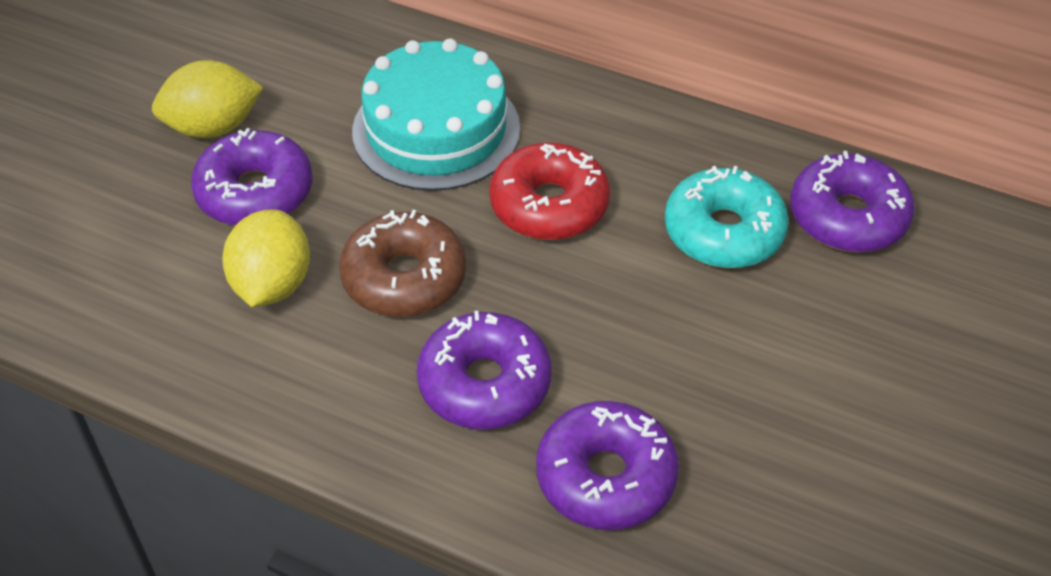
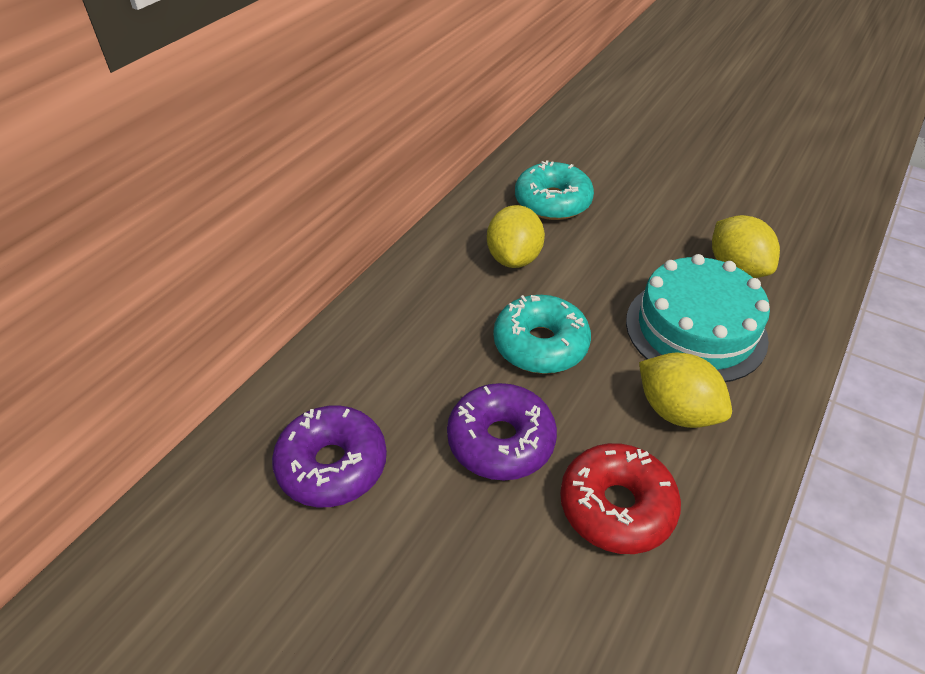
brown donut: [339,210,466,317] = 1 -> none = 0
purple donut: [191,128,313,226] [417,311,552,429] [536,401,679,530] [790,151,915,253] = 4 -> [272,406,387,507] [447,383,557,480] = 2
turquoise donut: [665,166,789,269] = 1 -> [493,295,591,374] [515,160,594,220] = 2
yellow lemon: [152,60,263,138] [222,210,310,307] = 2 -> [487,205,545,268] [639,352,732,428] [712,215,780,278] = 3

